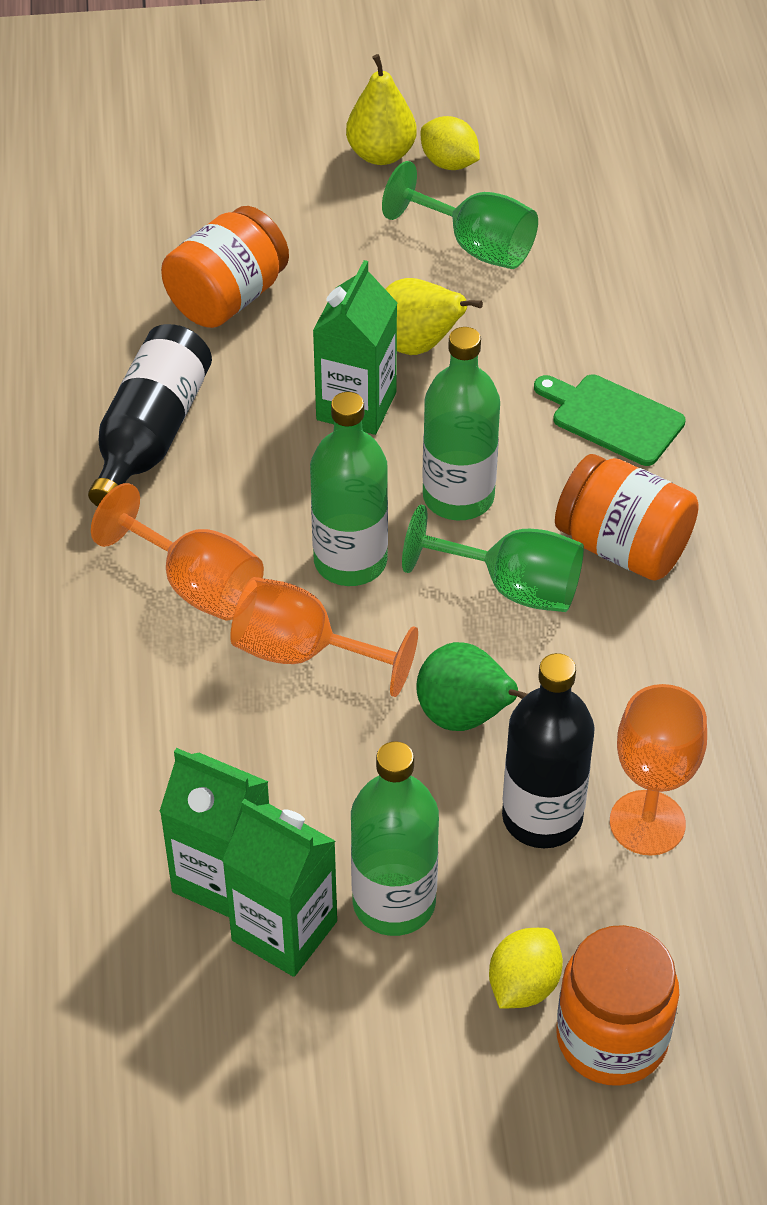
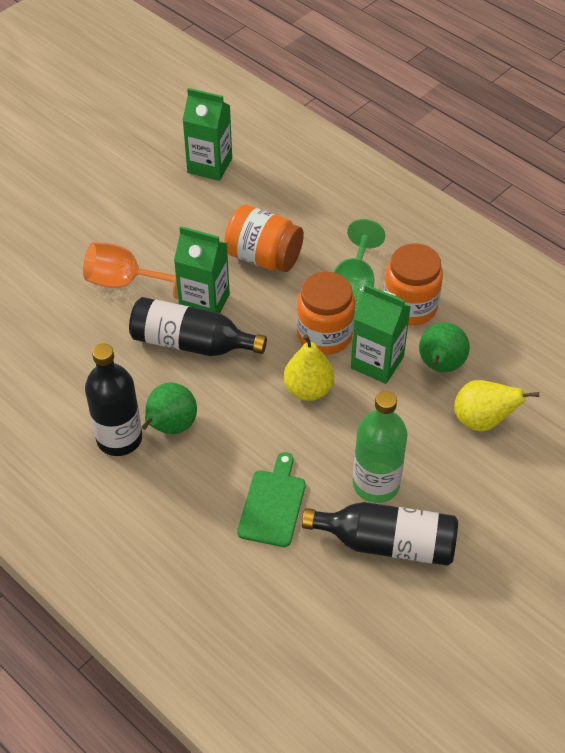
black bottle: [88,324,212,507] [502,653,595,848] = 2 -> [85,343,142,456] [129,297,267,356] [302,502,458,566] = 3
green bottle: [310,392,388,586] [351,741,439,936] [422,327,500,520] = 3 -> [353,391,408,503] = 1
green goblet: [382,161,538,269] [402,505,584,612] = 2 -> [333,219,385,313] = 1
green pear: [416,642,527,731] = 1 -> [142,382,197,434] [419,322,470,372] = 2
orange goblet: [91,483,264,621] [230,577,418,697] [610,684,707,855] = 3 -> [83,242,178,299] = 1
yellow lemon: [421,116,480,170] [489,928,563,1009] = 2 -> none = 0

